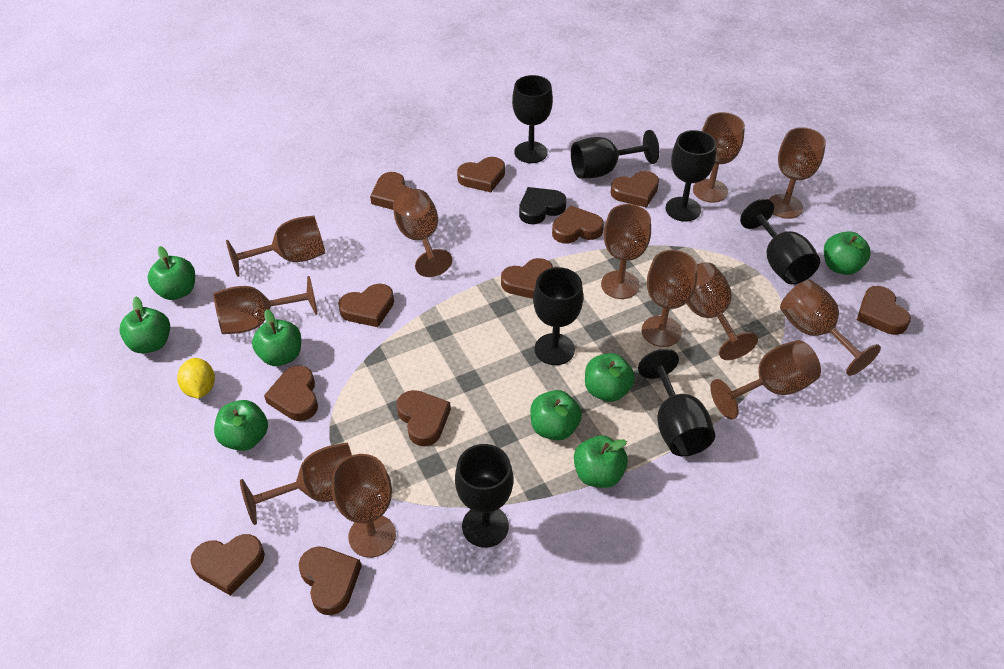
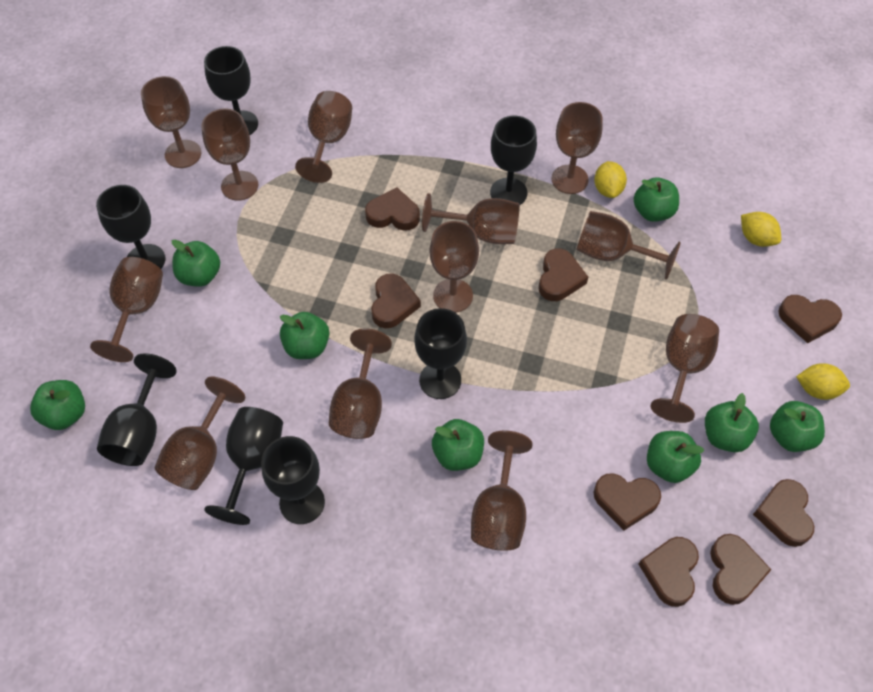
black heart: [519,187,566,224] = 1 -> none = 0
brown heart: [190,534,265,596] [264,366,318,421] [298,546,362,615] [338,284,394,327] [370,172,411,210] [397,390,451,446] [457,157,505,192] [501,258,553,299] [552,206,604,244] [610,171,659,208] [857,286,911,335] = 11 -> [365,187,420,231] [371,273,421,328] [539,248,588,301] [593,473,661,530] [639,537,699,607] [710,534,771,605] [753,479,814,547] [778,295,842,343] = 8
yellow lemon: [177,358,215,399] = 1 -> [594,161,627,198] [741,212,781,247] [796,363,850,400] = 3

